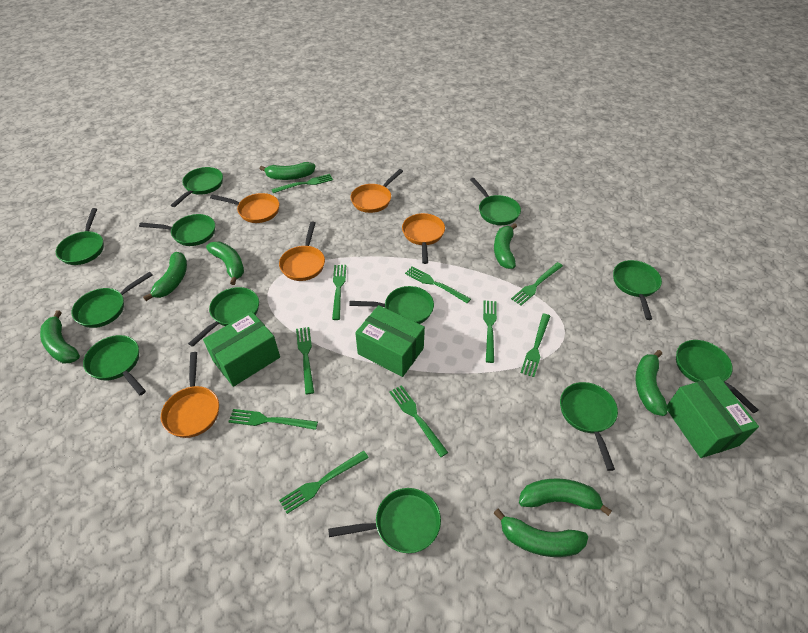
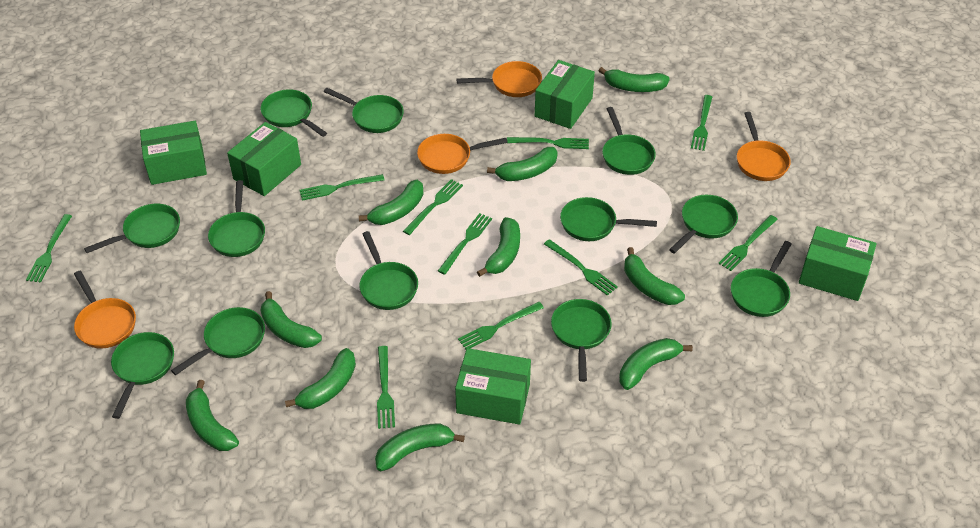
green banana: [40,311,80,364] [143,252,187,301] [206,242,244,285] [260,162,316,180] [494,223,517,269] [494,509,588,557] [519,478,612,516] [635,350,668,416] = 8 -> [186,380,239,451] [261,291,322,348] [285,348,356,409] [359,180,424,225] [375,423,465,471] [477,217,520,277] [487,147,558,181] [598,67,670,92] [619,338,693,390] [624,247,685,305] = 10
green box: [203,311,280,387] [355,305,425,377] [667,376,759,458] = 3 -> [140,121,207,185] [227,122,301,196] [455,348,531,425] [535,60,595,129] [799,226,876,301] = 5
orange pan: [161,352,219,438] [210,193,279,223] [279,222,325,281] [351,169,403,213] [402,213,445,264] = 5 -> [74,271,136,348] [417,134,508,174] [456,61,542,97] [737,112,791,181] = 4

